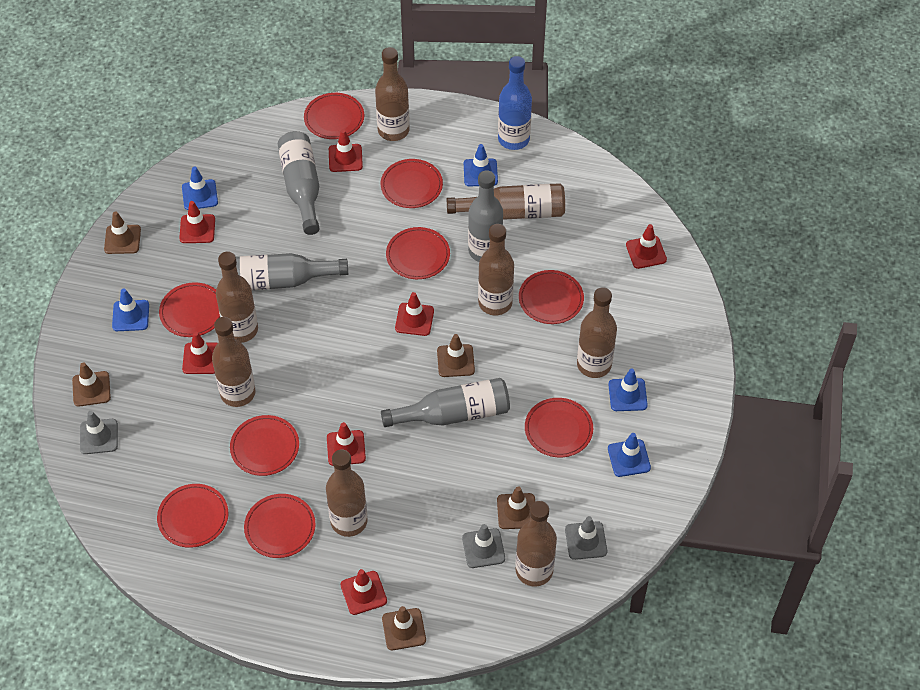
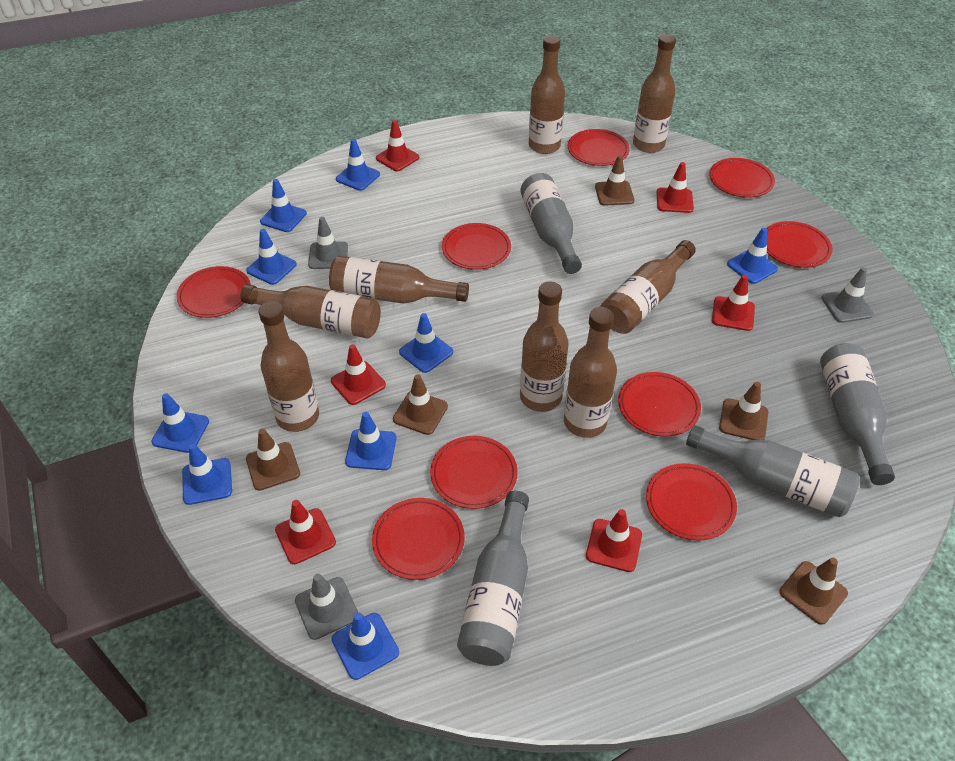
blue bottle: [498,56,532,150] = 1 -> none = 0
blue traffic cone: [112,288,149,331] [182,166,218,210] [464,144,498,186] [608,369,648,411] [608,433,651,477] = 5 -> [152,393,209,453] [182,444,232,505] [246,229,297,285] [260,179,307,232] [331,612,399,680] [336,139,380,191] [345,412,397,470] [399,313,453,373] [727,228,778,284] = 9
red traffic cone: [179,201,215,243] [182,332,218,374] [327,422,366,466] [329,129,363,172] [341,569,387,615] [395,292,434,336] [626,224,667,269] = 7 -> [275,500,336,564] [331,344,386,405] [376,120,419,171] [586,509,642,572] [656,162,694,213] [712,275,755,331] = 6

